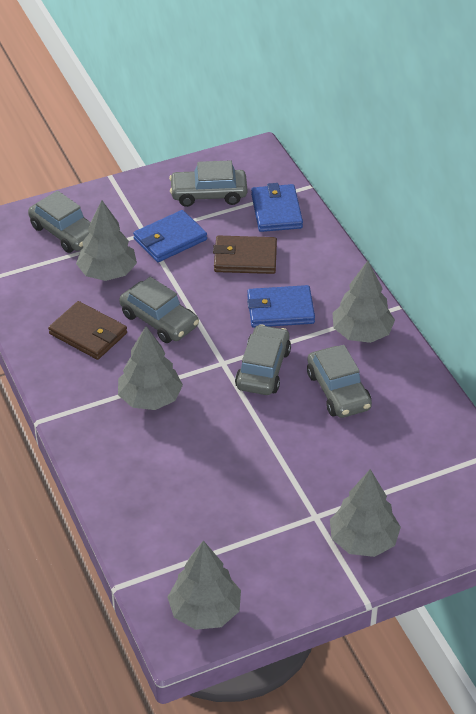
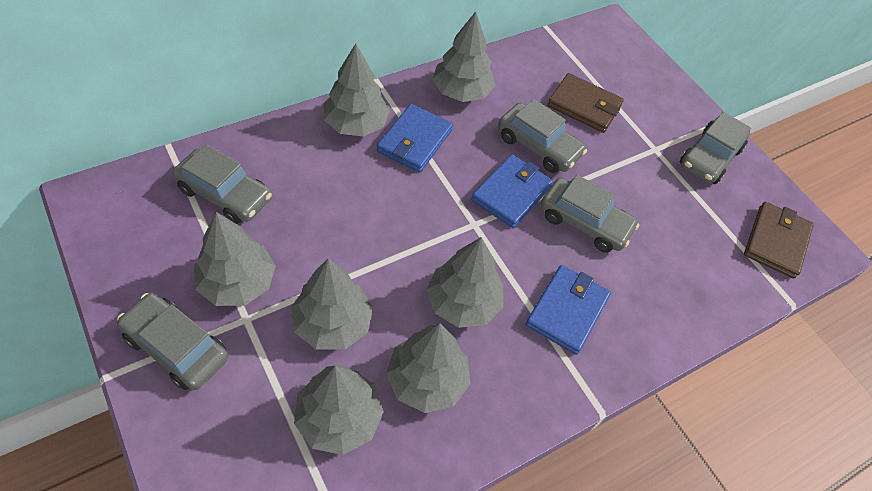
grey tree: [76,200,137,281] [118,326,183,410] [167,540,241,630] [330,469,401,557] [333,261,395,343] = 5 -> [194,212,276,306] [291,258,373,350] [294,365,384,455] [323,43,390,136] [386,323,470,413] [426,237,503,328] [432,11,495,102] = 7

